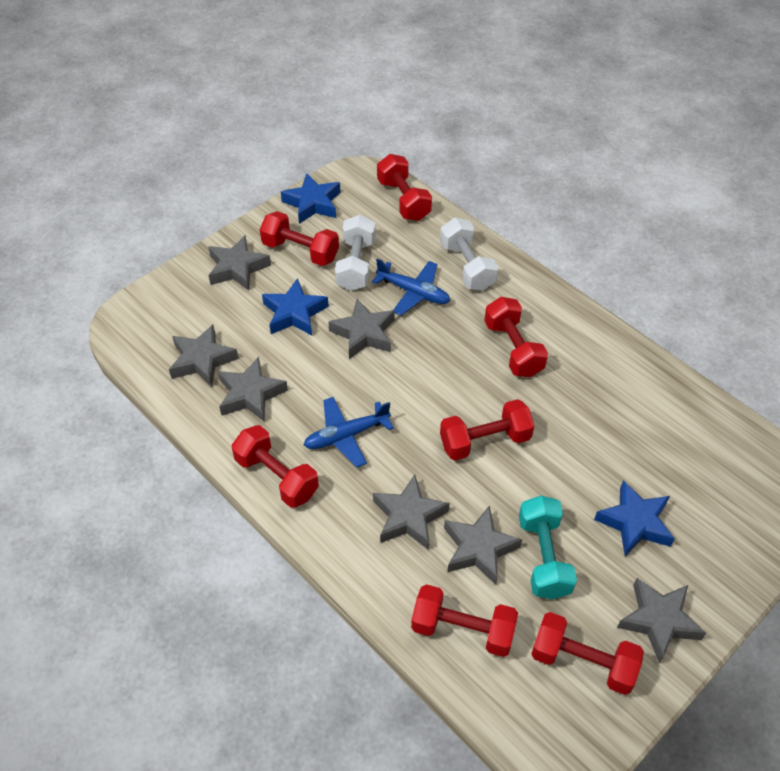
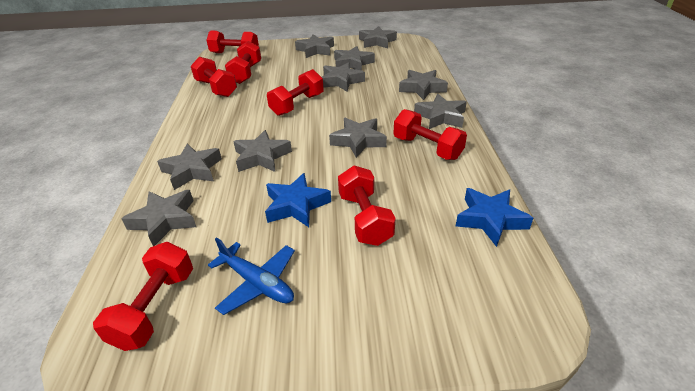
blue plane: [304,397,394,468] [372,258,450,316] = 2 -> [208,237,295,315] = 1
blue star: [262,278,329,336] [281,173,341,224] [594,480,675,556] = 3 -> [265,173,331,227] [456,188,533,247] = 2
grey star: [169,325,239,387] [208,236,271,290] [218,357,288,422] [328,299,395,359] [373,475,450,550] [444,505,522,585] [617,578,706,663] = 7 -> [121,190,196,246] [157,144,222,190] [233,130,292,172] [295,34,334,58] [322,62,365,91] [329,118,387,158] [334,46,375,70] [359,26,397,48] [399,70,448,100] [414,94,467,129] = 10
turquoise dumbbell: [519,496,577,599] = 1 -> none = 0
white dumbbell: [335,215,376,291] [440,218,498,291] = 2 -> none = 0

